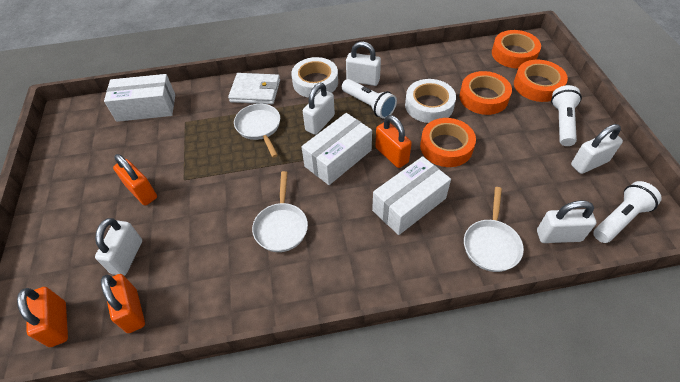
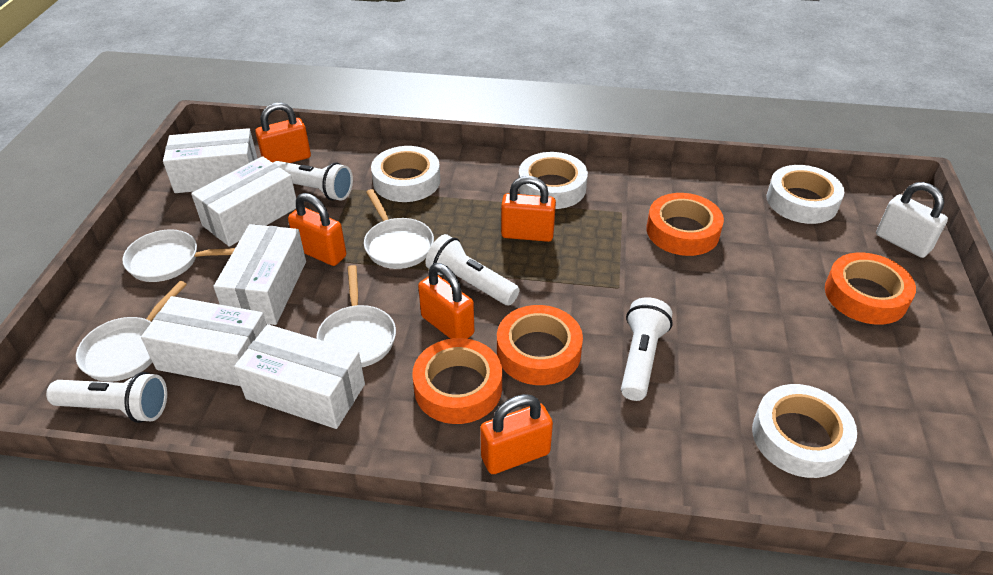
orange padlock: [17,287,68,347] [101,274,145,333] [113,154,157,205] [375,115,412,168] = 4 -> [255,102,311,163] [288,193,346,266] [418,263,474,339] [480,394,553,474] [501,176,556,242] = 5
white box: [104,74,175,122] [301,113,372,185] [372,156,451,235] = 3 -> [141,296,267,386] [163,128,258,193] [191,156,296,247] [213,224,306,325] [234,324,365,429] = 5
white flashlight: [342,79,397,119] [551,85,582,146] [593,181,662,243] = 3 -> [46,372,167,423] [273,161,353,201] [425,234,520,305] [621,297,673,401] = 4
white padlock: [95,218,142,276] [303,83,335,135] [346,42,381,86] [537,200,596,243] [571,124,623,174] = 5 -> [876,182,948,258] = 1
white pan: [234,104,280,158] [252,171,308,252] [464,187,524,272] = 3 -> [76,281,187,382] [122,229,235,282] [316,265,396,367] [364,189,434,269] = 4
white tape: [291,57,338,98] [405,79,456,123] = 2 -> [371,146,440,202] [519,152,588,209] [752,384,857,478] [767,165,844,224] = 4
white wallet: [228,73,280,104] = 1 -> none = 0

